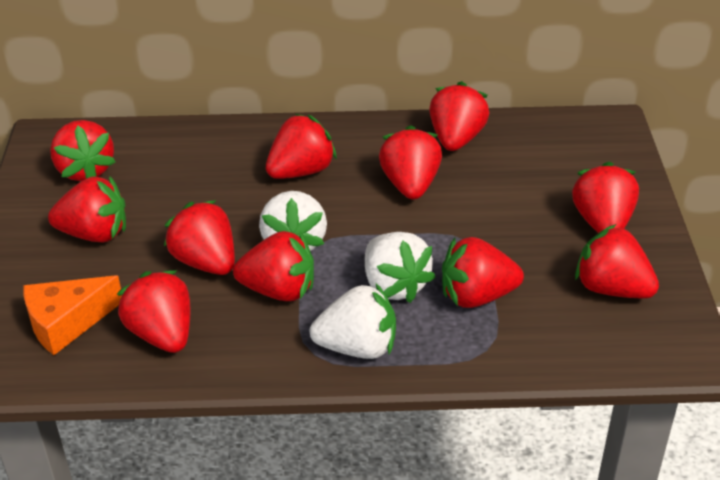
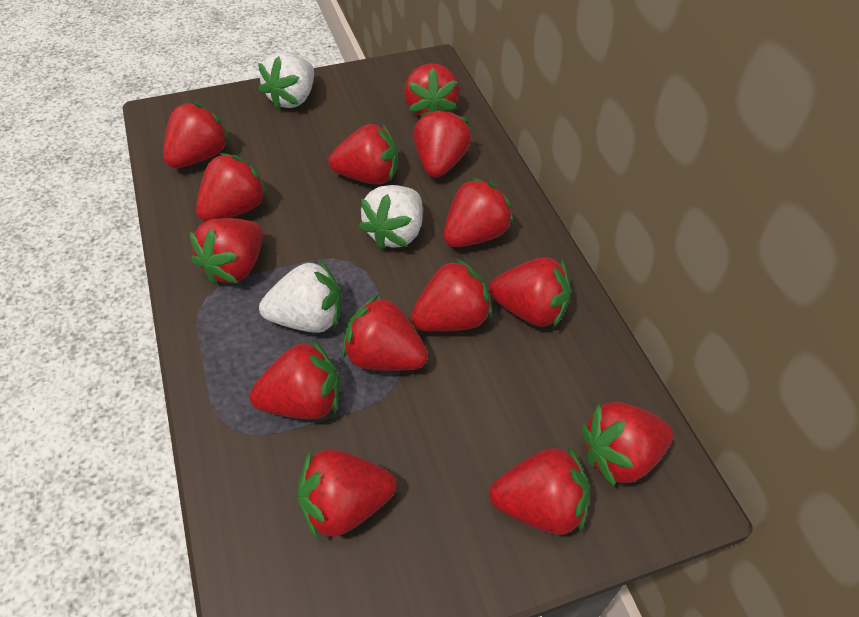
orange cheese: [23,275,122,355] = 1 -> none = 0
red strawberry: [48,176,126,242] [50,120,116,181] [117,270,190,353] [164,200,235,275] [233,231,314,301] [266,114,337,179] [379,125,442,200] [429,81,489,151] [442,237,524,308] [572,162,639,233] [575,224,659,298] = 11 -> [163,102,230,168] [190,218,263,285] [196,153,268,222] [250,339,339,419] [298,449,397,540] [328,123,398,184] [342,295,428,371] [404,63,459,117] [411,258,493,332] [413,108,471,178] [444,177,514,247] [489,258,571,328] [489,446,590,535] [581,402,673,487] = 14

